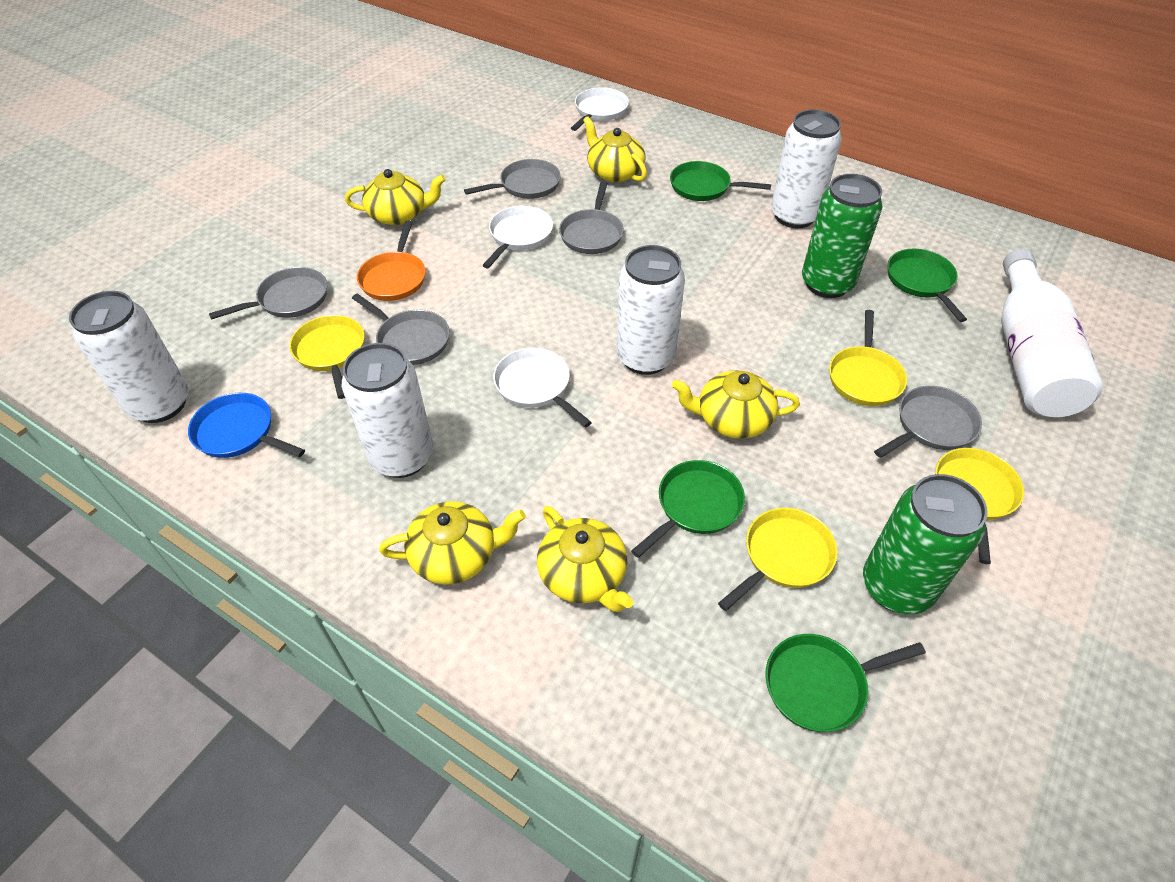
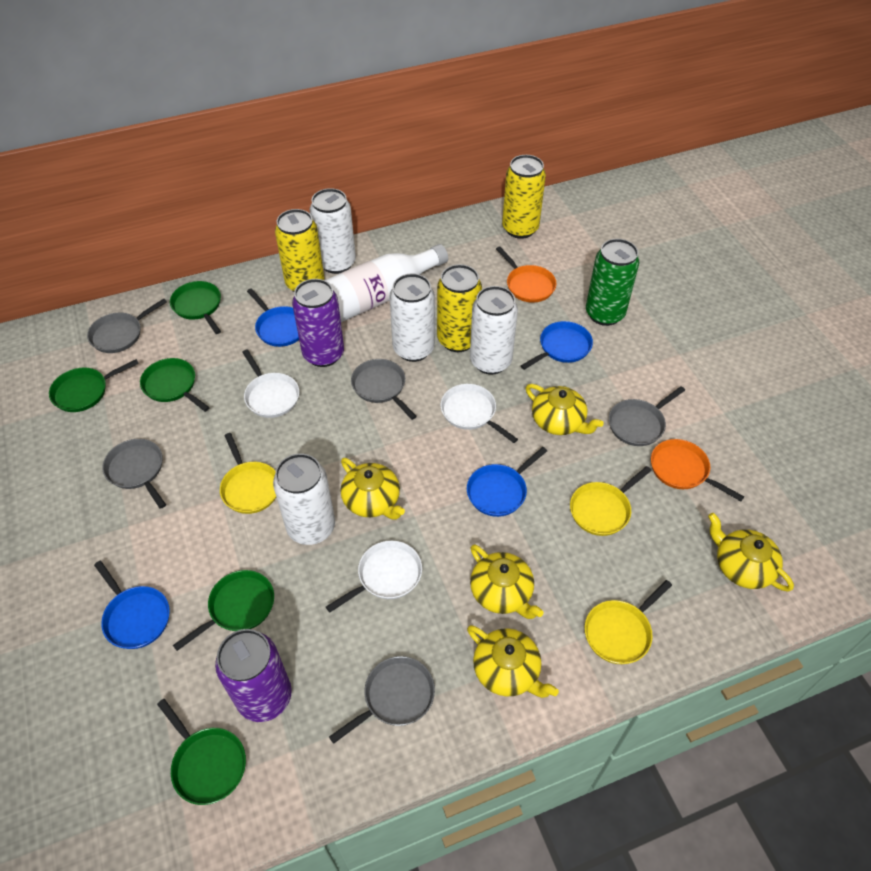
blue pan: [188,393,305,458] = 1 -> [94,561,170,649] [247,288,299,347] [467,447,547,517] [521,321,593,370] = 4
green can: [802,174,883,298] [863,474,988,614] = 2 -> [586,239,639,326] = 1
green pan: [631,460,745,558] [670,161,771,201] [766,634,926,732] [888,249,967,322] = 4 -> [49,359,139,412] [140,358,210,412] [157,699,246,805] [170,281,221,334] [173,570,274,651] = 5
orange pan: [357,220,426,301] = 1 -> [496,246,556,303] [651,439,744,501] = 2
purple can: none = 0 -> [215,629,292,722] [292,279,344,367] = 2
yellow can: none = 0 -> [275,209,324,292] [437,264,482,352] [502,155,546,239] = 3
yellow pan: [289,315,365,399] [718,508,837,611] [829,310,907,406] [935,448,1024,564] = 4 -> [220,433,276,514] [570,466,652,536] [585,580,672,664] = 3

